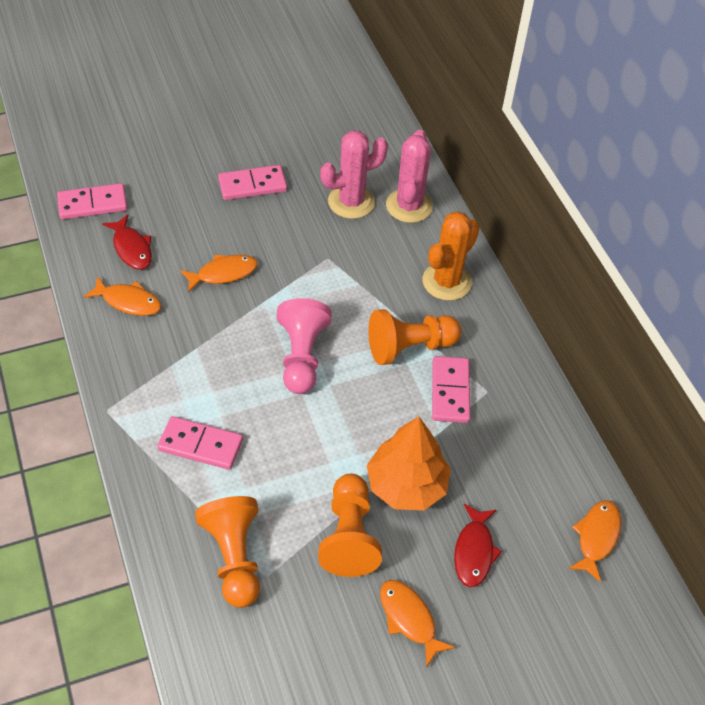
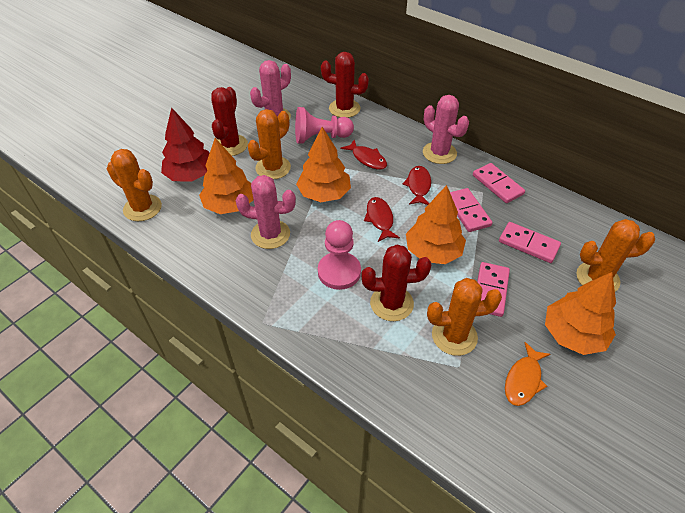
orange cactus: [423,211,480,301] = 1 -> [107,149,162,221] [248,109,291,180] [427,278,502,356] [576,219,655,292] = 4
orange fish: [83,276,162,316] [180,254,258,293] [380,580,455,667] [568,500,621,582] = 4 -> [505,342,550,406] = 1
orange pawn: [195,496,260,608] [318,474,382,577] [368,309,461,365] = 3 -> none = 0
orange tree: [367,417,451,510] = 1 -> [199,138,254,214] [296,127,351,202] [406,185,466,264] [545,272,616,355] = 4
pink cactus: [320,131,388,219] [386,130,433,223] = 2 -> [236,175,296,249] [250,60,291,120] [423,95,469,164] = 3
pink pawn: [276,298,332,394] = 1 -> [295,107,354,144] [318,220,361,290] = 2
red cactus: none = 0 -> [211,87,248,156] [321,52,369,118] [362,244,431,321] = 3
red fish: [102,214,152,270] [454,504,502,587] = 2 -> [341,140,387,169] [364,197,400,242] [403,166,431,205] = 3
red tree: none = 0 -> [161,107,210,182] = 1

